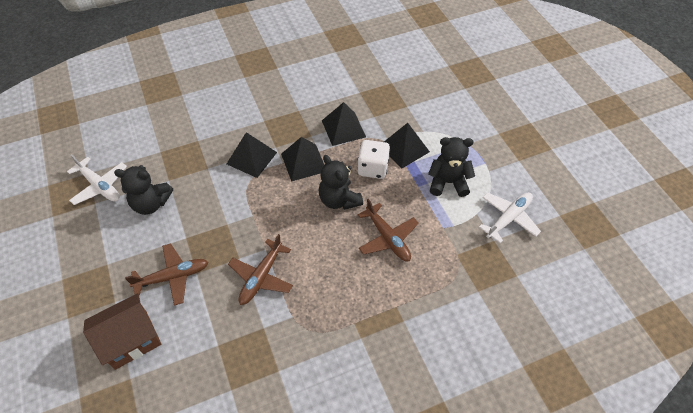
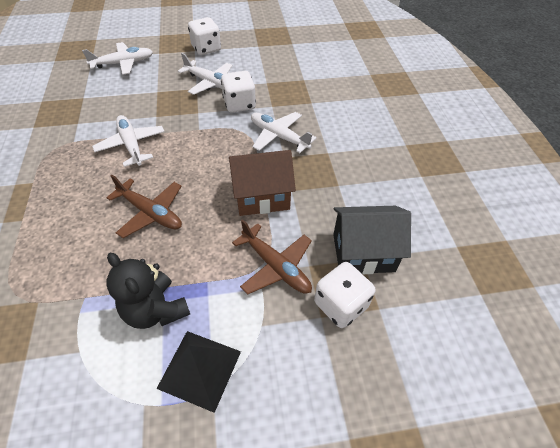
black house: none = 0 -> [333,206,411,274] = 1
black pyramid: [227,132,277,178] [281,137,324,182] [322,102,366,146] [384,123,430,169] = 4 -> [157,331,241,413] = 1
black teddy bear: [114,165,173,215] [319,155,363,210] [428,137,475,197] = 3 -> [106,253,190,329] = 1
brown plane: [125,243,208,306] [228,234,293,305] [358,199,419,262] = 3 -> [106,175,182,238] [232,219,312,294] = 2
white dice: [357,140,390,179] = 1 -> [188,17,221,55] [221,71,256,113] [314,262,375,328] = 3
white plane: [67,154,127,205] [479,193,541,243] = 2 -> [82,42,153,75] [92,115,165,167] [178,53,233,95] [251,112,317,153] = 4

